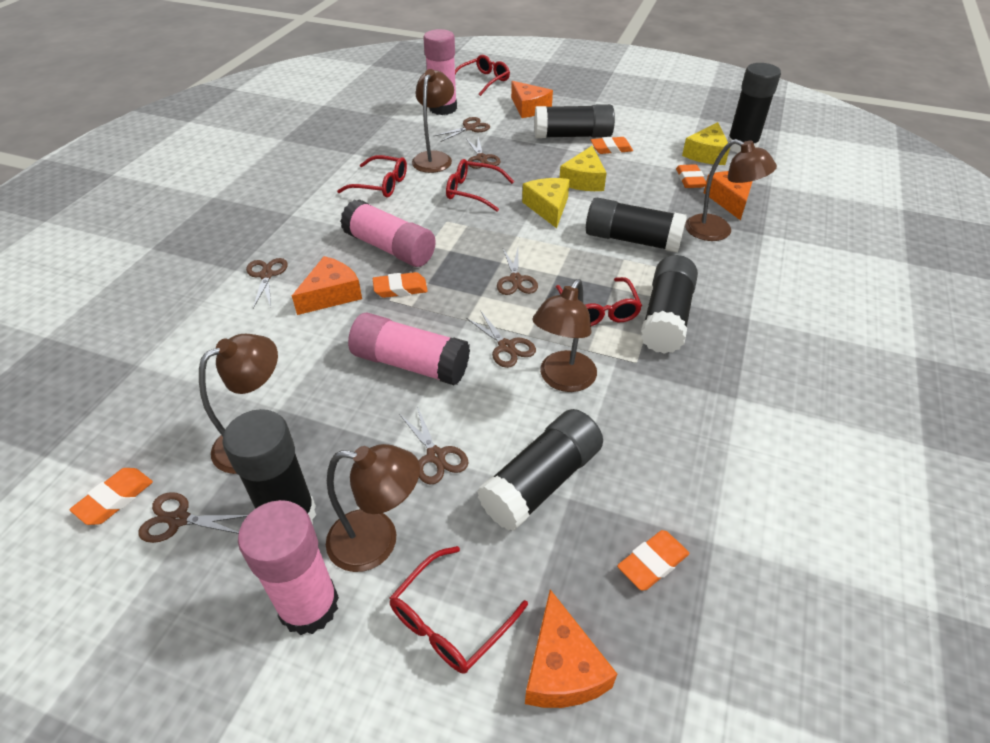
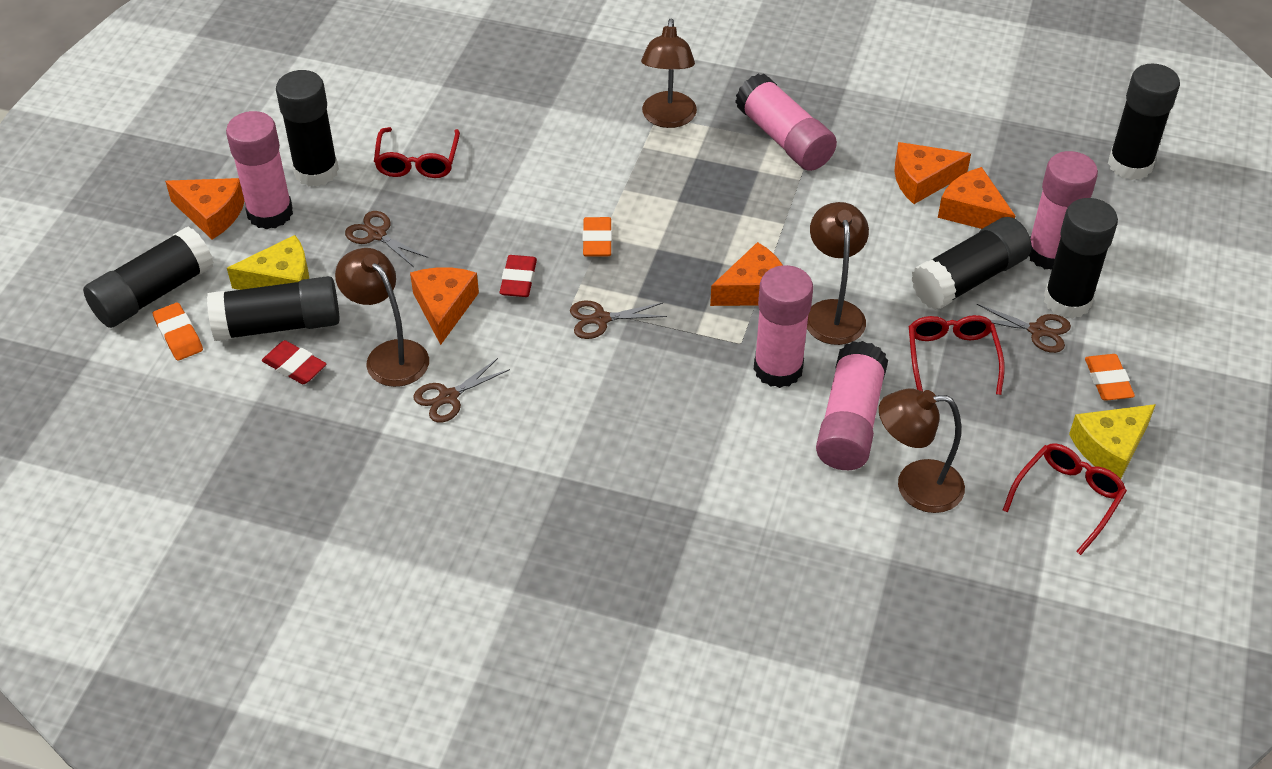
brown lamp: [199,334,278,474] [326,444,420,572] [412,69,454,173] [532,279,597,392] [685,139,777,241] = 5 -> [335,248,429,387] [641,18,697,128] [807,202,869,345] [879,388,965,513] = 4
brown scissors: [139,492,248,543] [246,258,287,308] [399,406,469,484] [434,117,490,142] [466,137,500,169] [466,310,536,368] [497,249,538,295] = 7 -> [345,211,428,267] [413,358,510,423] [570,301,667,339] [977,304,1071,353] = 4
orange cheese: [292,256,362,315] [511,81,553,118] [525,590,617,708] [704,171,753,221] = 4 -> [165,178,244,240] [410,267,479,345] [710,242,783,306] [895,142,971,204] [938,167,1015,229] = 5
orange eraser: [69,468,153,525] [373,272,428,298] [591,137,633,154] [617,530,690,590] [676,164,706,188] = 5 -> [153,303,203,361] [582,217,612,257] [1085,354,1135,401] = 3
pink glue stick: [238,500,339,635] [340,199,436,267] [348,312,470,385] [423,29,457,115] = 4 -> [226,111,293,229] [735,74,837,171] [754,265,813,388] [816,341,888,470] [1029,151,1098,270] = 5
red eraser: none = 0 -> [262,340,326,384] [500,255,537,297] = 2
red glasses: [337,155,407,198] [389,546,528,673] [446,159,514,212] [455,55,510,96] [556,277,642,326] = 5 -> [374,127,460,178] [909,315,1005,395] [1003,443,1127,555] = 3
yellow cheese: [522,178,570,228] [560,146,607,191] [682,122,730,165] = 3 -> [227,235,309,290] [1069,404,1156,479] = 2

